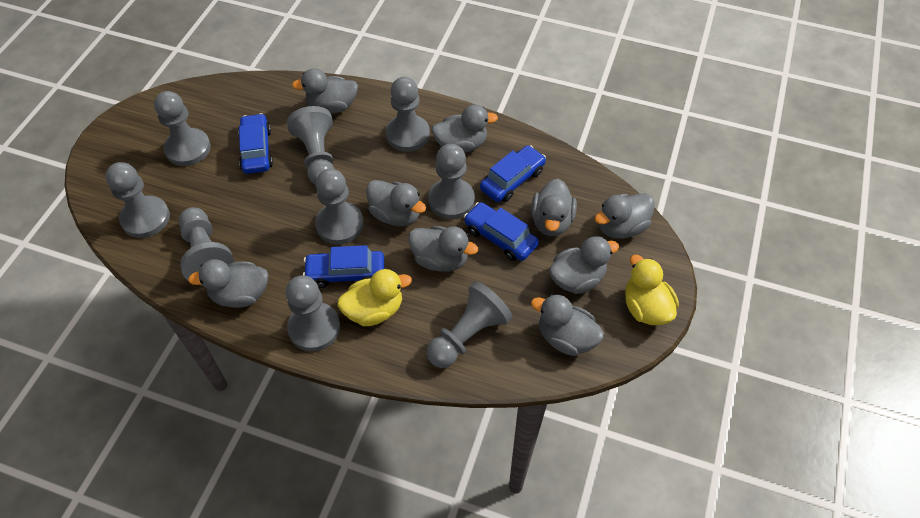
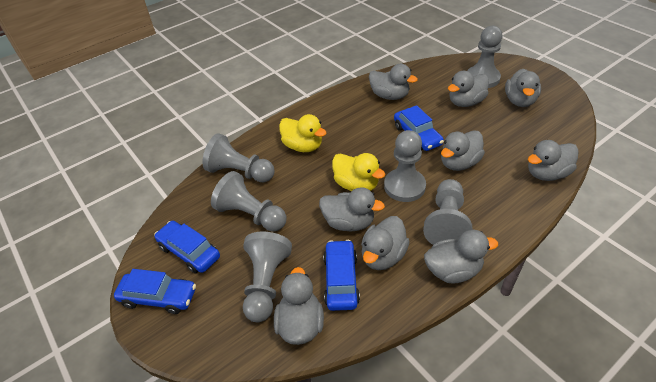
grey pawn: [106,162,170,238] [154,91,211,166] [179,207,234,285] [286,275,340,352] [287,106,334,185] [315,169,364,244] [386,77,430,152] [427,281,512,368] [428,144,475,219] = 9 -> [202,133,275,183] [211,171,287,232] [243,231,292,322] [384,130,426,202] [423,179,473,245] [467,26,503,88] = 6

